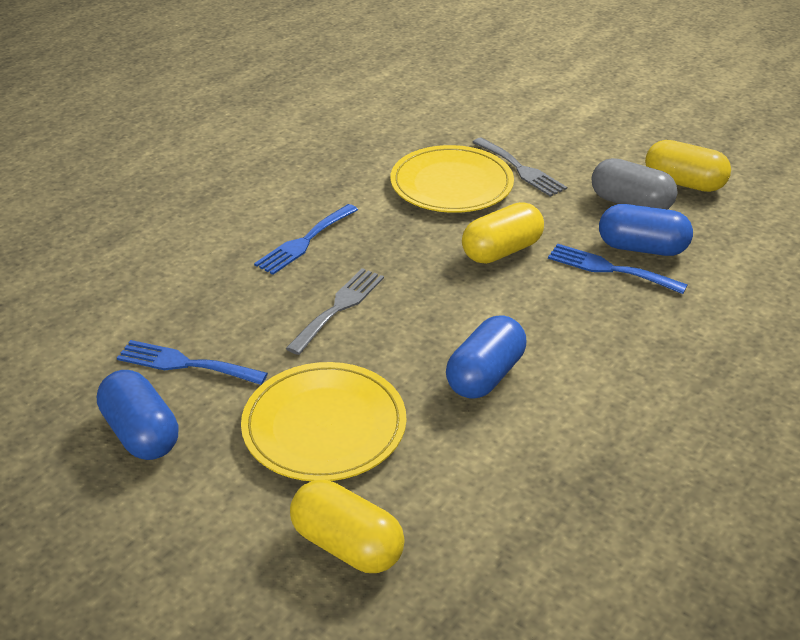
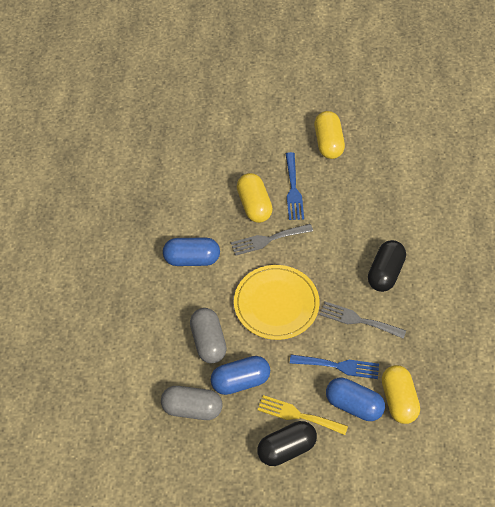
black capsule: none = 0 -> [257,421,317,466] [368,240,406,292] = 2
blue fork: [117,340,268,385] [254,204,358,275] [548,244,688,294] = 3 -> [286,152,304,220] [290,355,379,379] = 2
grey capsule: [592,158,677,210] = 1 -> [161,386,222,420] [190,308,227,363] = 2
yellow fork: none = 0 -> [257,395,348,435] = 1
yellow plate: [241,362,407,481] [390,145,514,213] = 2 -> [234,265,320,340] = 1

